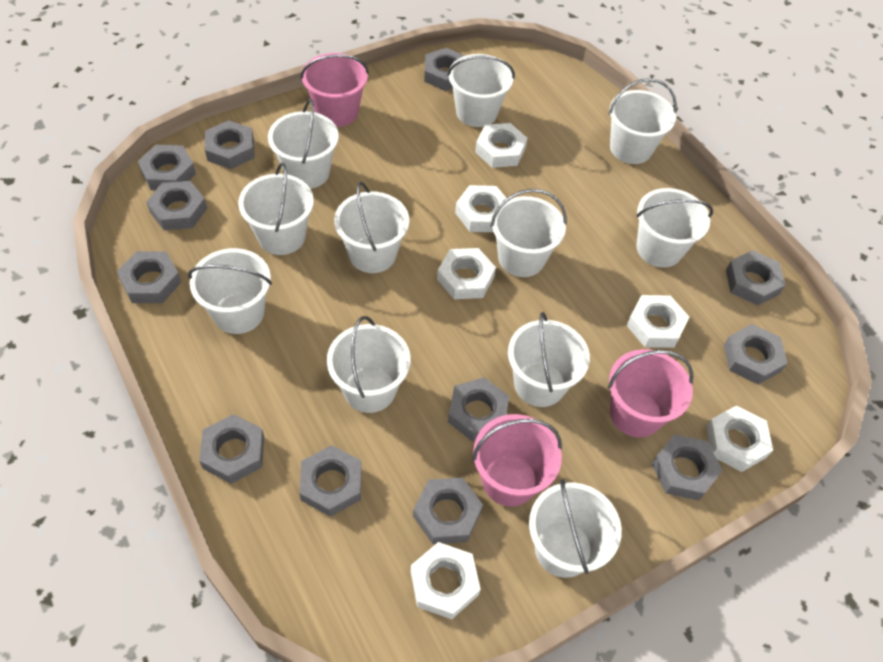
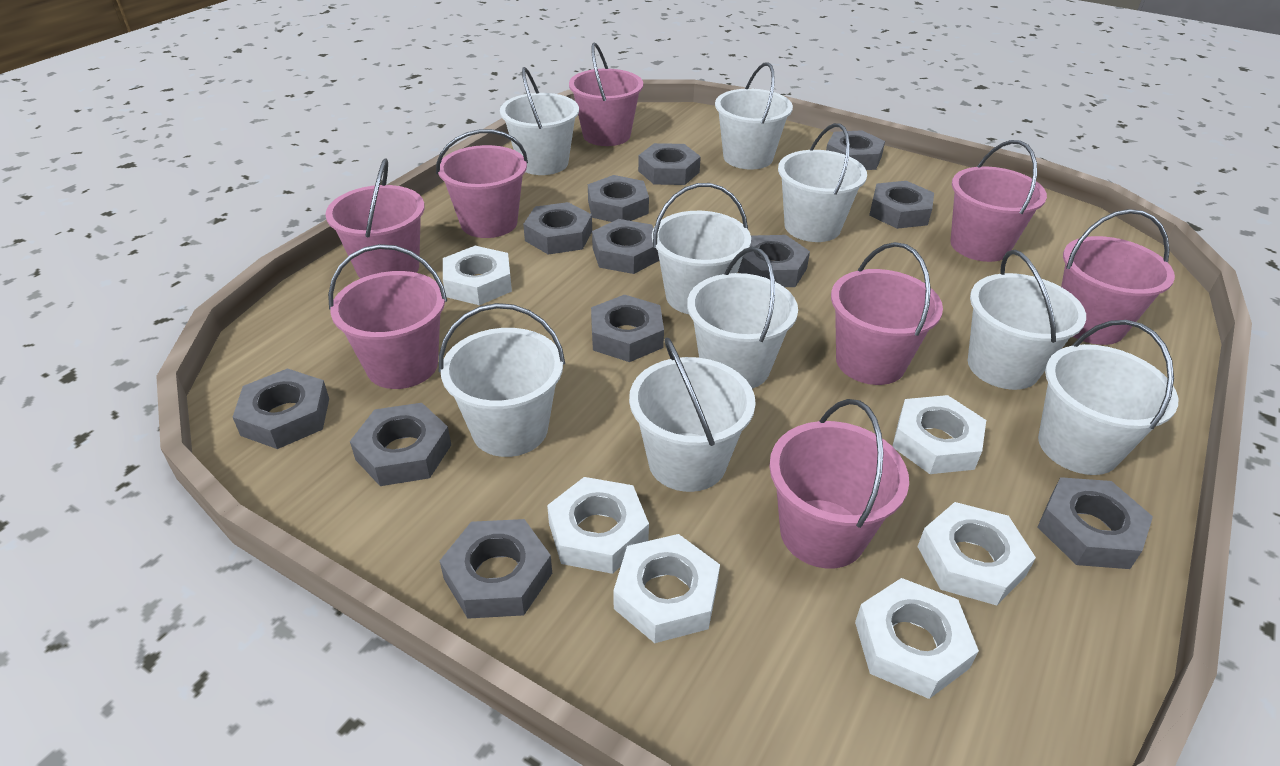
pink bucket: [300,53,369,127] [472,414,562,507] [608,349,694,438] = 3 -> [325,158,425,279] [328,244,447,389] [436,129,528,238] [569,43,643,146] [769,399,909,568] [831,242,943,385] [950,140,1047,262] [1061,209,1175,345] = 8
white bucket: [188,248,272,334] [238,162,314,255] [268,99,339,189] [327,316,411,413] [334,182,409,273] [447,54,515,127] [491,189,567,277] [508,312,590,407] [529,479,622,578] [609,78,677,164] [636,188,713,268] = 11 -> [439,303,565,457] [500,67,579,175] [629,337,756,492] [652,183,751,314] [687,247,798,389] [715,62,793,169] [778,123,867,242] [968,250,1086,390] [1038,320,1178,475] = 9

